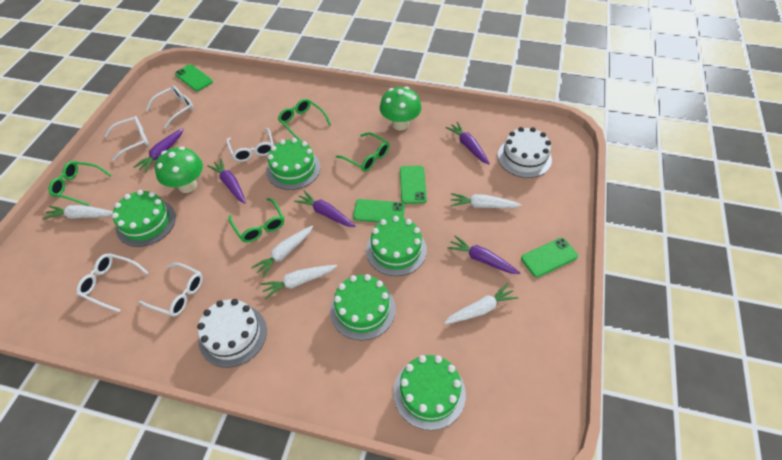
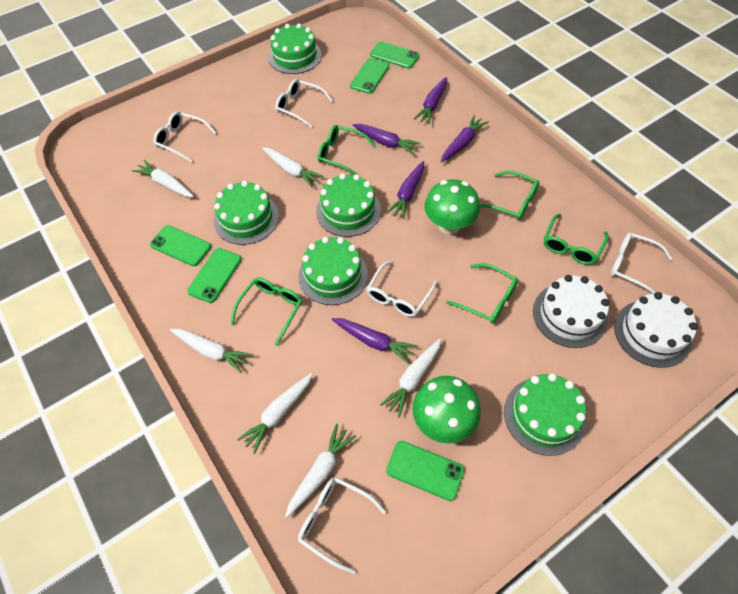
green glasses: [49,161,112,206] [229,198,284,242] [278,99,331,140] [336,132,389,172] = 4 -> [231,277,302,346] [318,125,375,175] [446,263,518,324] [480,171,539,220] [544,214,609,265] = 5
green phone: [175,64,213,91] [353,199,405,222] [400,166,427,204] [521,238,578,277] = 4 -> [150,225,211,266] [187,248,242,303] [350,58,390,94] [370,42,420,68] [386,441,464,501] = 5
white carrot: [42,205,113,219] [251,226,313,278] [260,265,337,299] [444,283,518,324] [450,193,521,208] = 5 -> [132,160,194,197] [170,329,252,373] [237,373,313,454] [262,147,324,188] [285,424,356,518] [380,338,441,417] = 6

